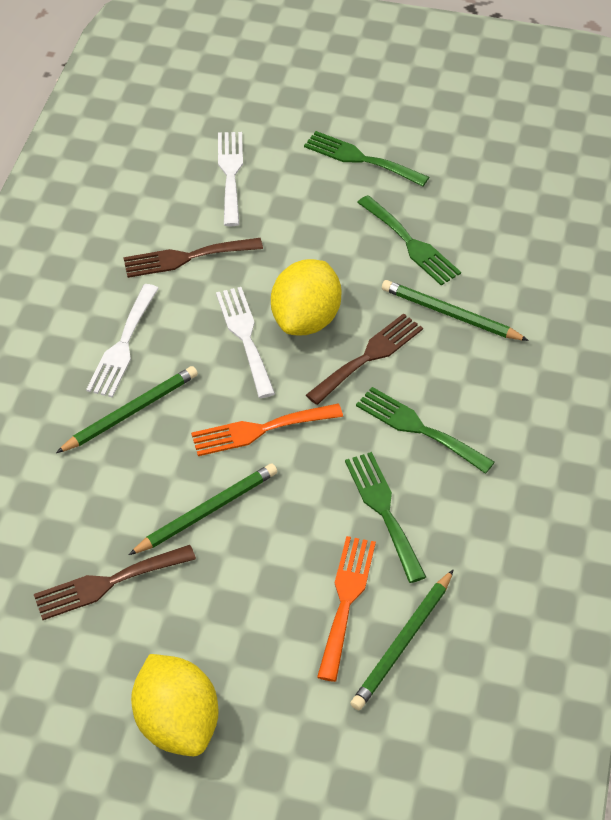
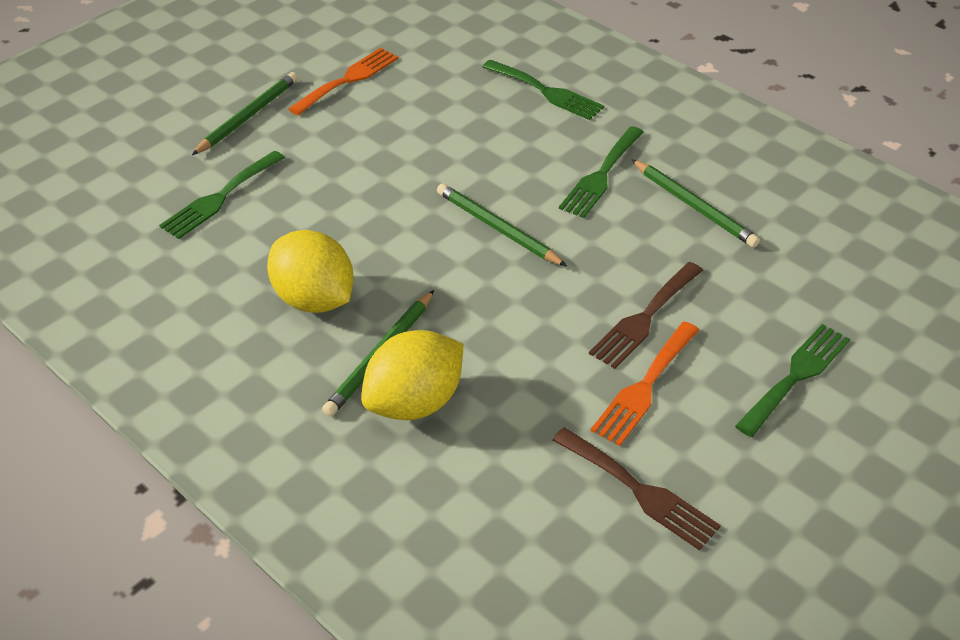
brown fork: [34,545,196,620] [123,238,263,278] [306,313,423,405] = 3 -> [552,427,721,551] [589,262,703,369] = 2
white fork: [86,284,159,397] [216,287,275,398] [218,132,243,226] = 3 -> none = 0

